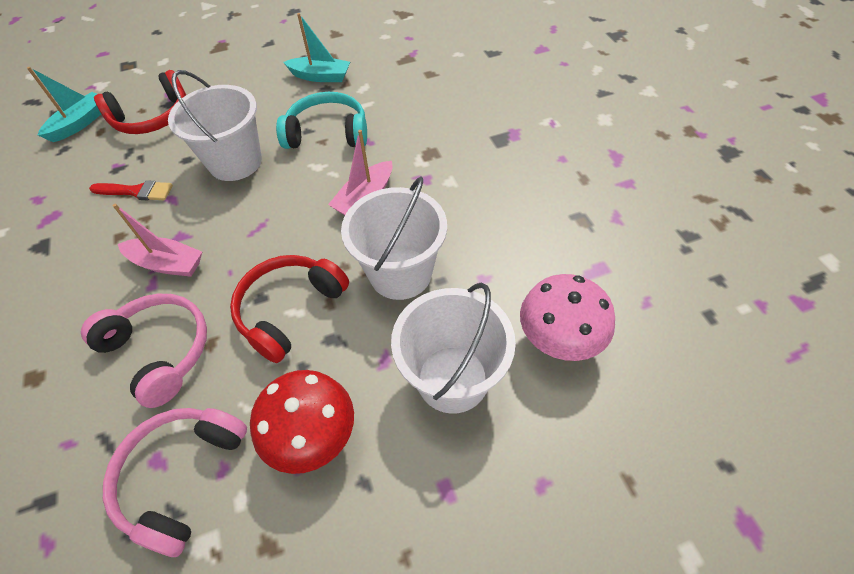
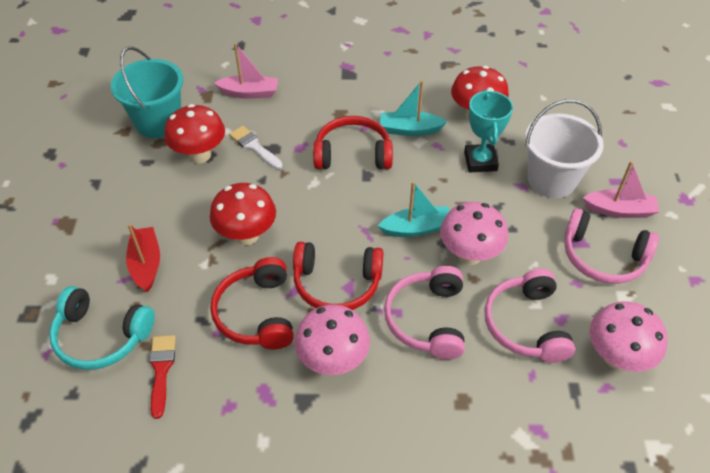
pink headphones: [81,294,207,408] [103,408,247,557] = 2 -> [384,266,465,360] [484,269,575,363] [564,208,659,284] = 3
pink mushroom: [520,274,615,361] = 1 -> [295,305,370,375] [440,202,508,265] [590,302,668,372] = 3
red boat: none = 0 -> [126,224,160,292] = 1
red headphones: [94,70,186,134] [230,255,349,363] = 2 -> [211,257,294,349] [293,242,383,310] [313,116,393,169] = 3
red mushroom: [250,370,354,474] = 1 -> [164,104,225,164] [210,183,276,245] [451,66,509,121] = 3
turquoise bucket: none = 0 -> [111,47,183,138] = 1
turquoise trophy: none = 0 -> [464,90,513,173] = 1
white brush: none = 0 -> [229,126,283,169] = 1
white bucket: [168,70,262,181] [341,177,447,300] [391,282,516,413] = 3 -> [525,99,604,198] = 1

